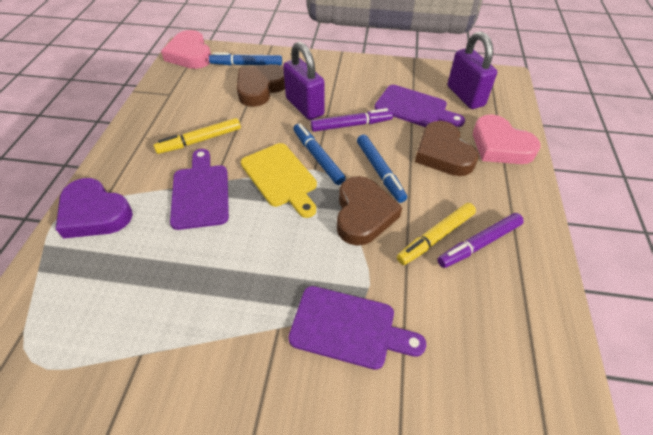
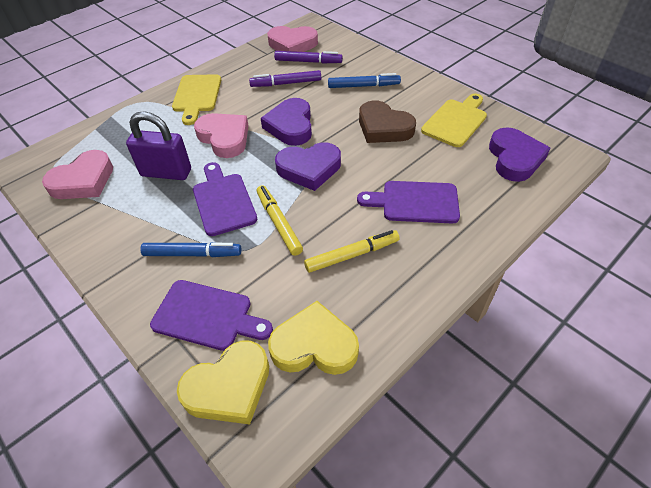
blue marker: [209,52,282,66] [293,124,346,185] [357,134,407,203] = 3 -> [140,242,241,257] [328,73,401,88] = 2
brown heart: [237,64,285,107] [337,176,402,246] [415,121,478,176] = 3 -> [359,100,416,143] = 1
pink heart: [161,30,211,69] [473,114,541,164] = 2 -> [42,150,113,199] [194,113,249,158] [267,26,318,52] = 3
purple heart: [56,178,133,239] = 1 -> [261,98,312,146] [275,142,341,191] [489,127,550,182] = 3
purple padlock: [283,42,325,120] [447,31,497,109] = 2 -> [126,112,191,180] = 1
yellow cutting board: [241,143,317,218] = 1 -> [172,74,221,125] [421,94,487,147] = 2
yellow heart: none = 0 -> [177,341,269,424] [268,301,359,375] = 2

